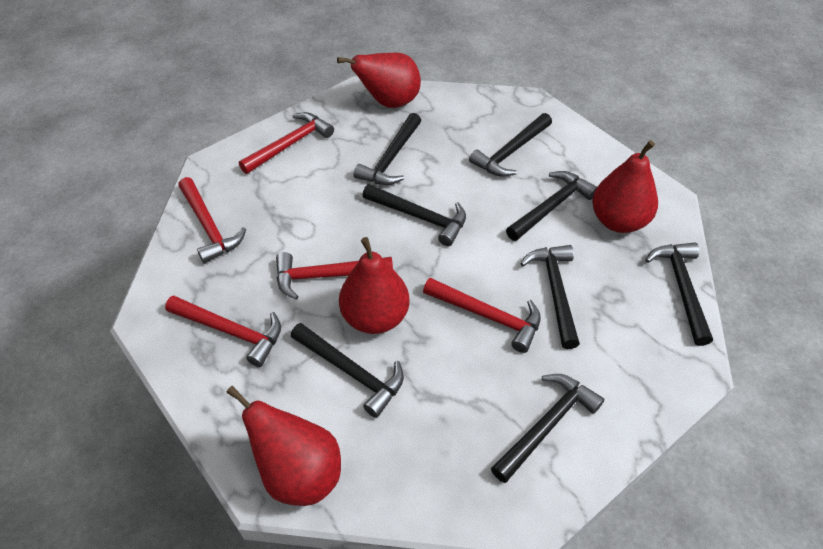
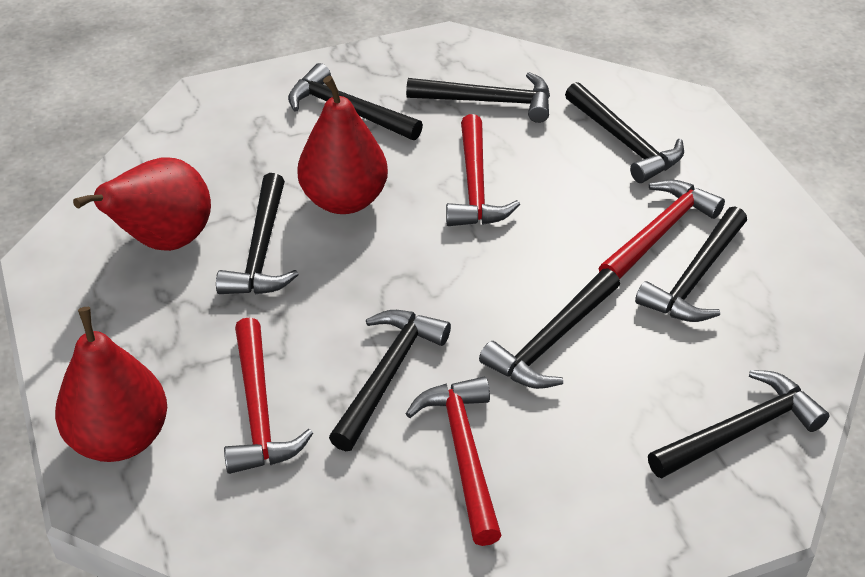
red hammer: [165,296,281,367] [178,177,246,263] [239,112,334,174] [276,252,393,300] [423,278,541,353] = 5 -> [224,317,313,474] [406,377,502,546] [446,114,520,226] [599,179,725,280] = 4
red pear: [226,386,341,506] [337,53,421,108] [339,237,409,334] [592,140,658,233] = 4 -> [55,307,167,462] [73,157,211,251] [297,76,388,214] = 3

